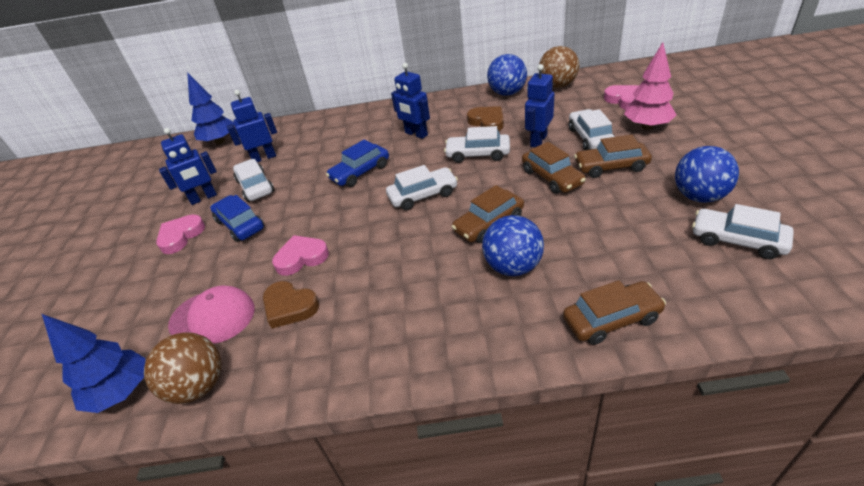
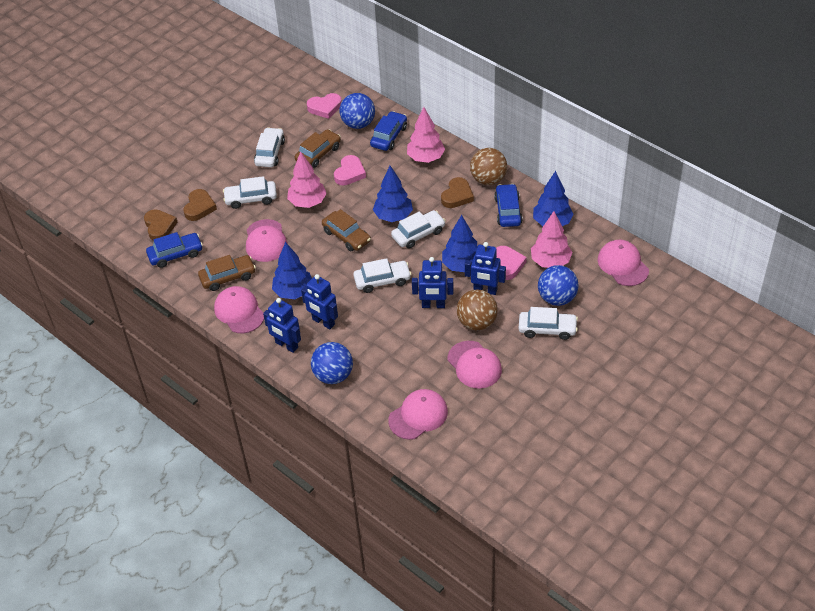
blue car: [210,195,264,242] [326,140,389,187] = 2 -> [146,232,203,268] [370,111,407,151] [494,184,523,227] = 3
blue tree: [42,314,146,413] [187,72,234,144] = 2 -> [272,242,312,299] [373,166,413,222] [442,215,478,272] [533,171,573,226] = 4
brown car: [452,185,524,243] [522,142,586,194] [563,280,666,345] [574,134,652,178] = 4 -> [198,255,256,291] [295,129,341,168] [322,209,371,251] = 3
brown heart: [263,281,319,329] [467,106,504,131] = 2 -> [144,209,177,241] [183,189,217,221] [441,177,474,208] = 3
pink cap: [168,285,255,344] = 1 -> [214,286,264,333] [246,219,288,262] [388,389,448,440] [448,341,502,388] [597,240,649,286] = 5
pink tree: [624,42,676,130] = 1 -> [287,151,327,208] [407,107,445,163] [531,211,573,268] = 3

